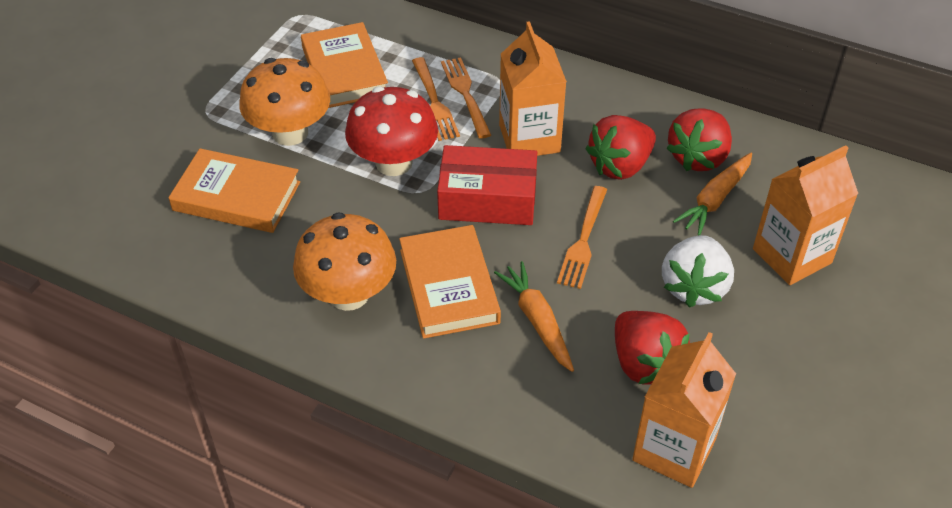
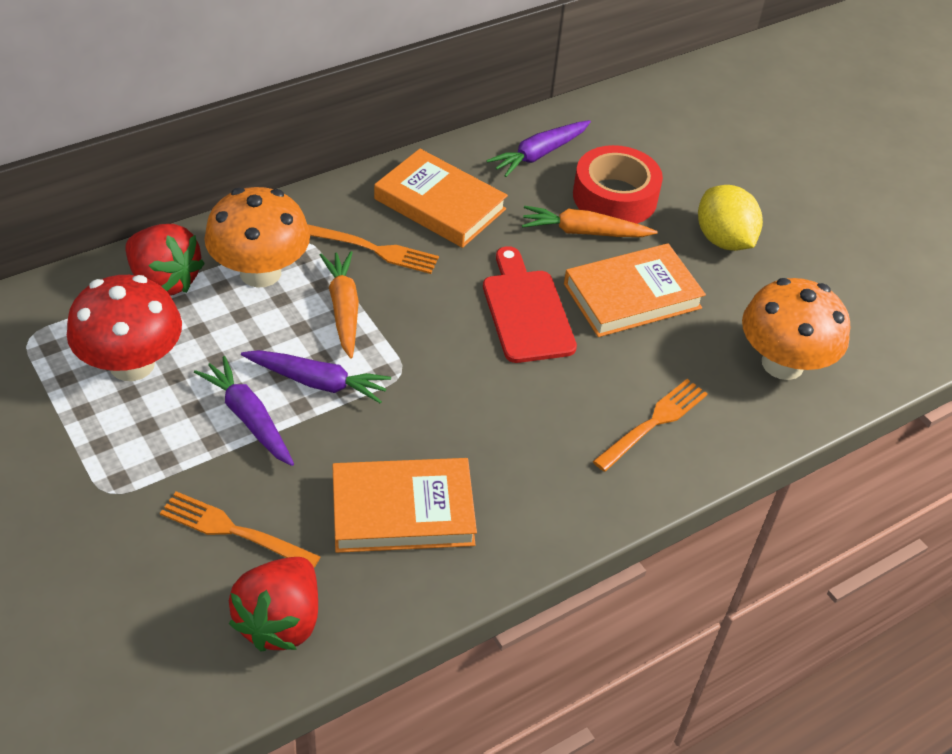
orange carton: [499,21,567,156] [632,332,736,488] [753,145,859,285] = 3 -> none = 0
purple carrot: none = 0 -> [194,356,294,466] [241,350,391,404] [487,120,591,177] = 3
red box: [437,145,537,225] = 1 -> none = 0
red cutting board: none = 0 -> [483,246,577,363] = 1
red strawberry: [586,115,656,180] [615,311,690,385] [666,108,732,171] = 3 -> [125,224,205,296] [229,557,318,652] = 2
red tape: none = 0 -> [573,145,663,224] = 1
white strawberry: [662,235,734,308] = 1 -> none = 0
yellow lemon: none = 0 -> [698,185,763,251] = 1

